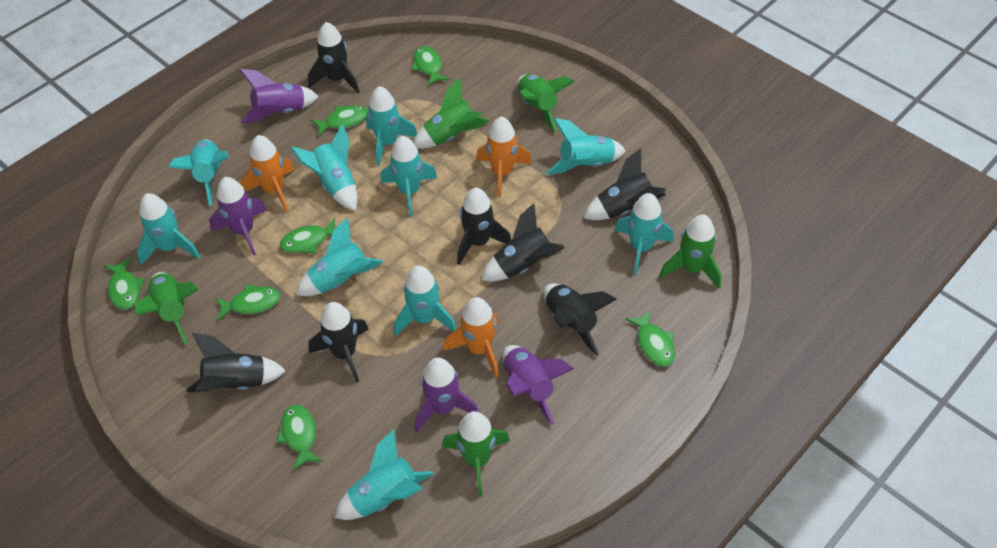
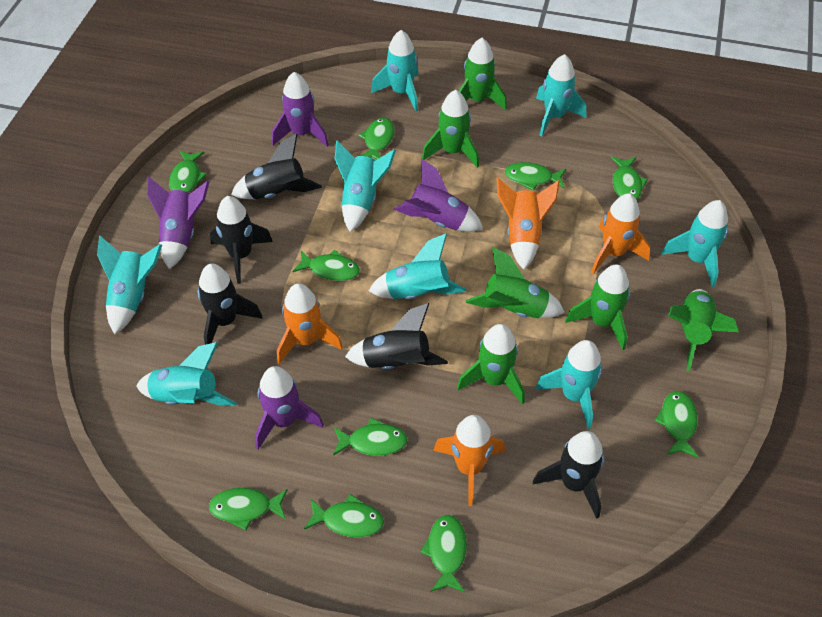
black rocket: [186,333,286,393] [308,22,360,93] [308,302,369,383] [457,188,512,265] [482,203,565,281] [544,283,617,356] [584,148,666,220] = 7 -> [198,263,262,345] [210,196,273,284] [231,133,322,199] [345,303,448,370] [533,431,604,519] = 5
green fish: [104,258,145,310] [215,284,280,320] [276,405,323,470] [280,218,335,253] [311,105,368,136] [412,46,449,86] [626,310,675,367] = 7 -> [169,150,207,192] [209,488,288,530] [292,250,360,281] [304,494,384,537] [333,418,408,456] [359,118,395,160] [420,515,467,592] [505,162,566,191] [611,157,648,200] [655,391,698,458] = 10
green rocket: [135,272,198,345] [413,77,489,149] [442,411,510,496] [517,74,575,132] [659,215,722,289] = 5 -> [422,90,479,168] [457,324,525,405] [459,38,507,110] [466,247,565,318] [565,264,630,350] [668,289,739,371] = 6
orange rocket: [241,135,295,213] [443,297,499,377] [476,117,532,198] = 3 -> [277,283,343,364] [433,415,505,506] [496,178,560,270] [591,193,650,274] = 4
turquoise rocket: [136,193,200,265] [169,140,229,206] [291,124,358,211] [296,217,383,296] [335,430,434,520] [366,86,417,166] [381,136,437,217] [394,266,456,336] [546,118,626,175] [615,193,674,275] = 10 -> [97,235,162,334] [136,342,237,406] [335,141,396,232] [369,233,467,300] [371,30,418,111] [535,340,602,429] [536,54,586,136] [661,200,728,287] = 8

